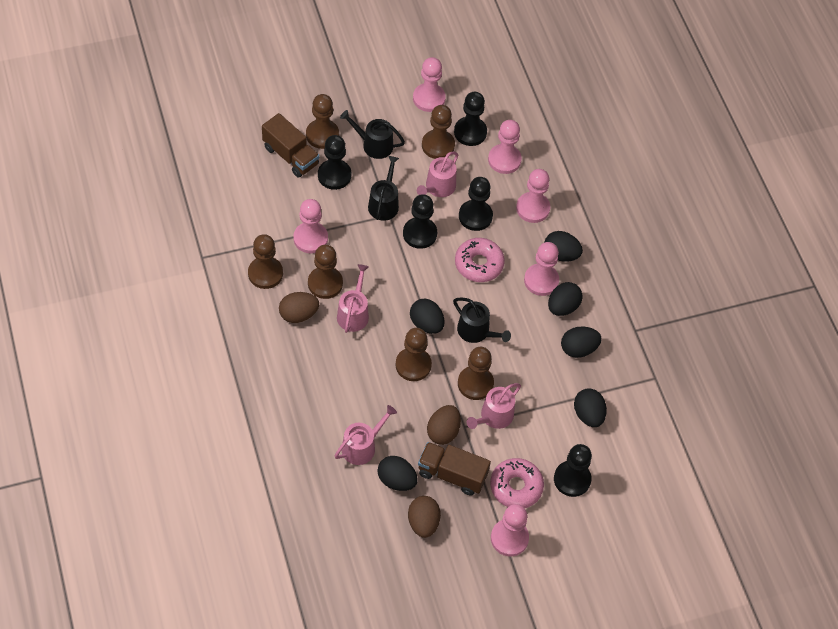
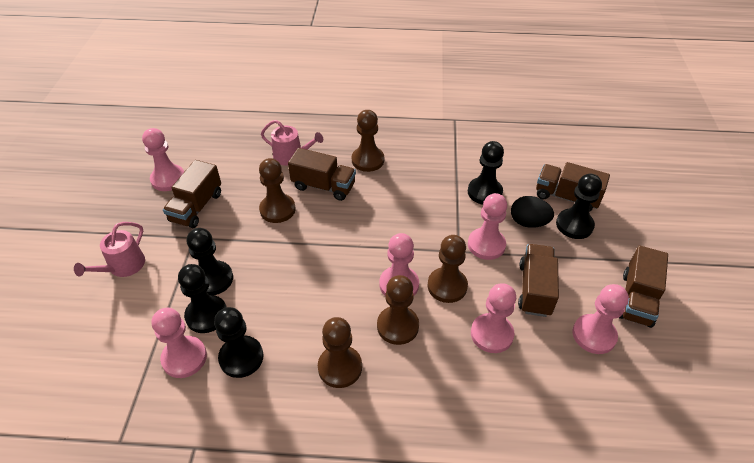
black egg: [378,456,418,491] [410,299,444,334] [545,231,583,262] [548,282,583,316] [561,327,602,358] [574,388,607,427] = 6 -> [511,196,554,228] = 1
black watering can: [340,110,405,159] [368,156,399,221] [453,298,511,343] = 3 -> none = 0
brown egg: [279,292,319,323] [408,496,441,538] [427,405,461,445] = 3 -> none = 0
brown pawn: [248,234,283,289] [306,94,339,149] [308,245,343,299] [395,328,432,381] [422,105,455,159] [458,347,494,400] = 6 -> [259,158,296,223] [318,317,362,388] [352,110,384,172] [377,275,419,345] [428,235,468,303] = 5
brown truck: [262,113,319,178] [418,442,491,495] = 2 -> [163,160,221,228] [288,148,356,201] [518,244,559,317] [536,162,610,212] [619,246,668,328] = 5
pink donut: [455,238,505,282] [490,458,544,508] = 2 -> none = 0
pink watering can: [334,405,397,465] [337,264,369,333] [417,151,458,197] [467,383,521,429] = 4 -> [74,222,145,277] [261,120,323,166] = 2

